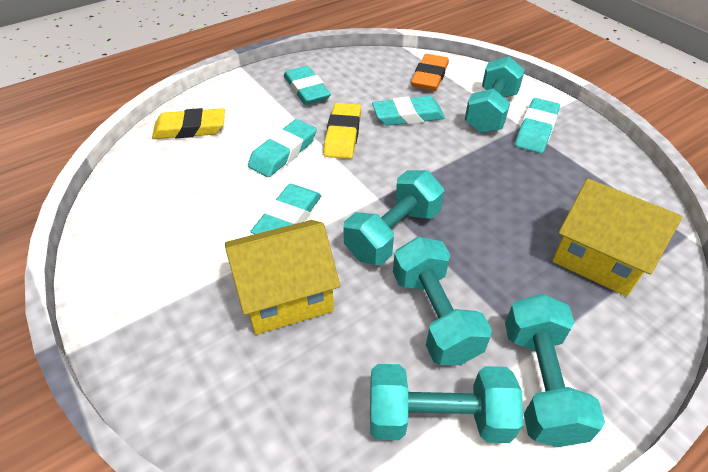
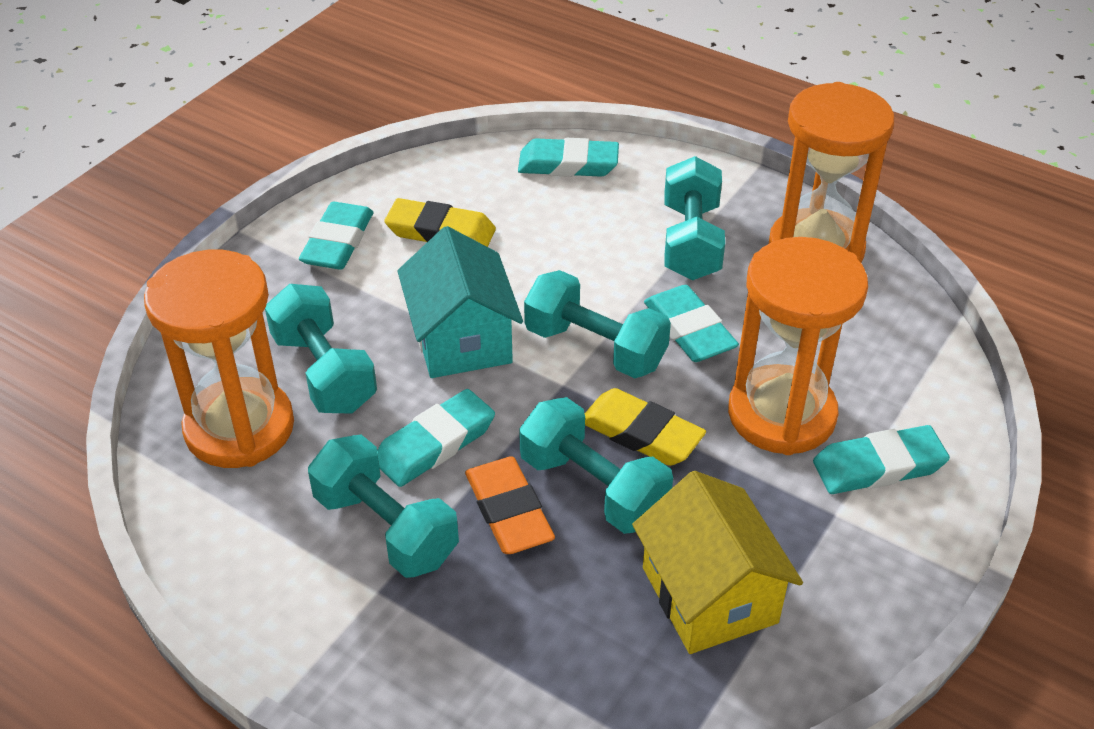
orange hourglass: none = 0 -> [144,250,294,468] [728,237,868,455] [769,82,894,263] = 3
turquoise house: none = 0 -> [397,226,523,378] = 1
yellow house: [225,220,340,335] [552,178,683,297] = 2 -> [632,471,803,654] = 1

